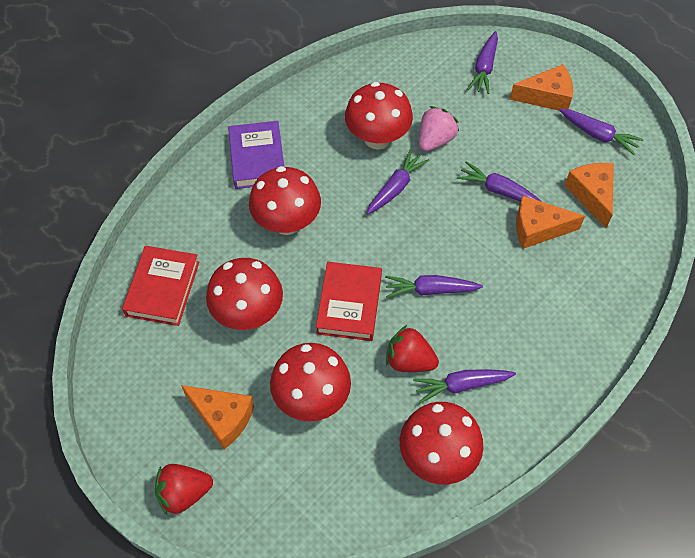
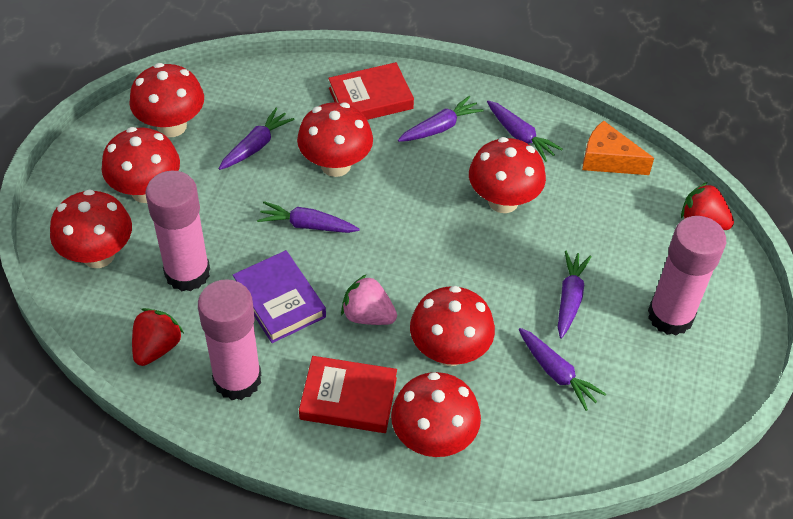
orange cheese: [181,385,254,449] [510,64,573,110] [516,196,585,249] [564,163,614,228] = 4 -> [582,120,654,175] = 1
pink glue stick: none = 0 -> [145,171,210,292] [198,279,261,400] [648,216,726,335] = 3
red mushroom: [206,258,283,330] [249,166,321,235] [270,343,351,421] [345,82,413,150] [400,402,484,485] = 5 -> [50,189,132,268] [102,127,180,203] [129,63,204,137] [297,102,373,177] [391,372,481,457] [410,286,495,366] [469,137,546,213] = 7

